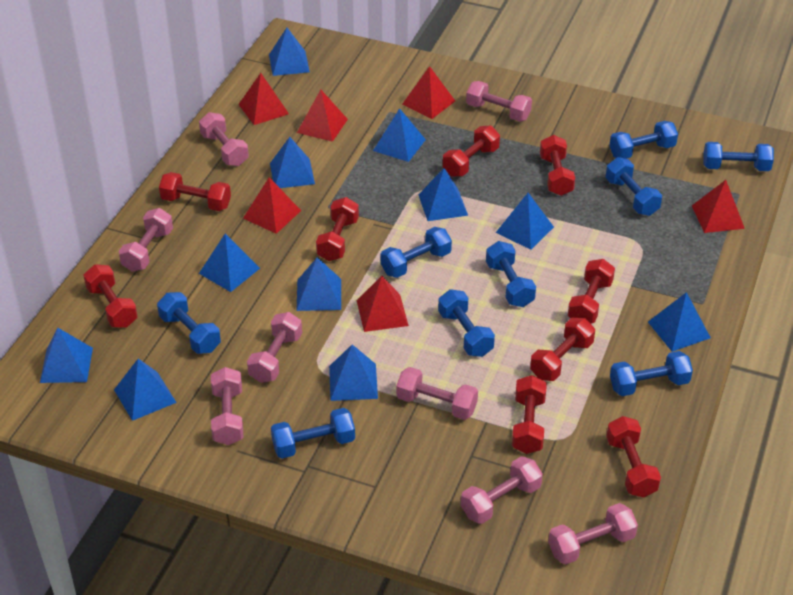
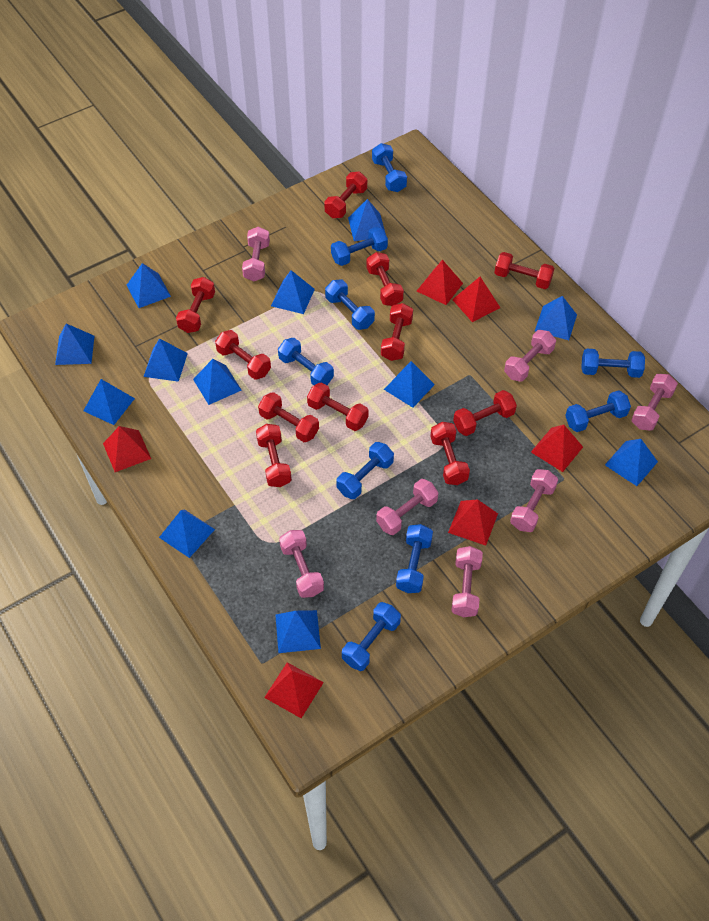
blue pyramid: [40,328,93,383] [114,359,177,421] [199,233,260,292] [269,28,310,76] [270,137,315,188] [297,257,341,311] [329,345,378,401] [373,108,426,162] [419,168,468,221] [496,193,554,250] [648,292,711,352] = 11 -> [55,324,94,365] [83,379,135,425] [127,263,171,308] [143,338,188,382] [159,509,215,558] [193,359,242,405] [271,270,315,314] [275,610,321,653] [348,199,386,241] [384,361,435,408] [535,296,577,340] [605,439,658,486] = 12
pink dumbbell: [119,208,173,272] [199,112,249,166] [211,367,243,445] [247,312,302,383] [396,367,478,420] [461,456,543,524] [466,81,532,122] [548,503,638,564] = 8 -> [242,227,270,281] [279,530,324,598] [376,479,439,535] [451,546,483,617] [504,330,556,382] [510,469,558,532] [631,374,678,431] = 7
red dumbbell: [83,264,138,328] [159,172,231,211] [316,197,359,261] [443,126,500,177] [512,375,547,454] [530,318,595,381] [540,135,575,196] [568,259,615,324] [606,416,661,497] = 9 -> [176,277,215,333] [215,330,271,380] [256,424,292,487] [258,392,319,442] [307,382,369,431] [324,172,367,218] [366,252,404,306] [381,303,413,361] [430,422,470,485] [453,390,517,436] [494,252,554,289] = 11

